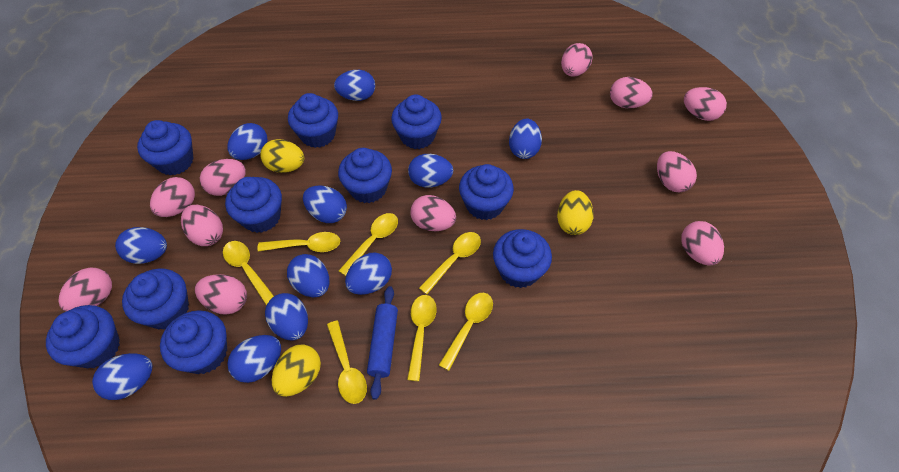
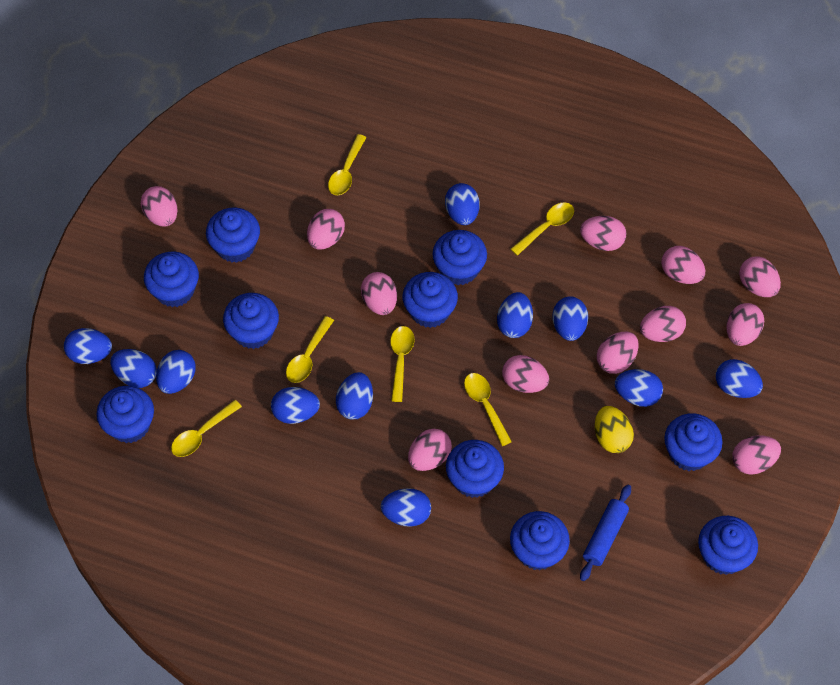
pink egg: [58,268,112,312] [150,177,195,217] [181,205,223,246] [195,274,247,315] [200,159,246,196] [411,195,456,231] [561,43,592,76] [610,77,653,108] [657,151,697,193] [681,221,724,266] [684,87,727,121] = 11 -> [141,186,178,226] [307,209,345,250] [361,272,397,315] [408,429,452,471] [502,355,549,393] [580,216,627,251] [597,332,639,374] [640,306,686,342] [661,246,705,284] [727,303,764,346] [732,436,781,475] [739,256,781,297] = 12
yellow egg: [260,139,304,173] [272,344,321,397] [557,190,594,235] = 3 -> [595,406,634,453] = 1
yellow spoon: [223,241,274,305] [257,232,340,252] [327,321,367,404] [339,213,398,276] [407,295,437,381] [419,232,481,294] [439,293,493,371] = 7 -> [171,400,242,457] [286,316,334,383] [328,134,367,195] [390,326,414,402] [464,373,512,446] [511,202,574,256] = 6

